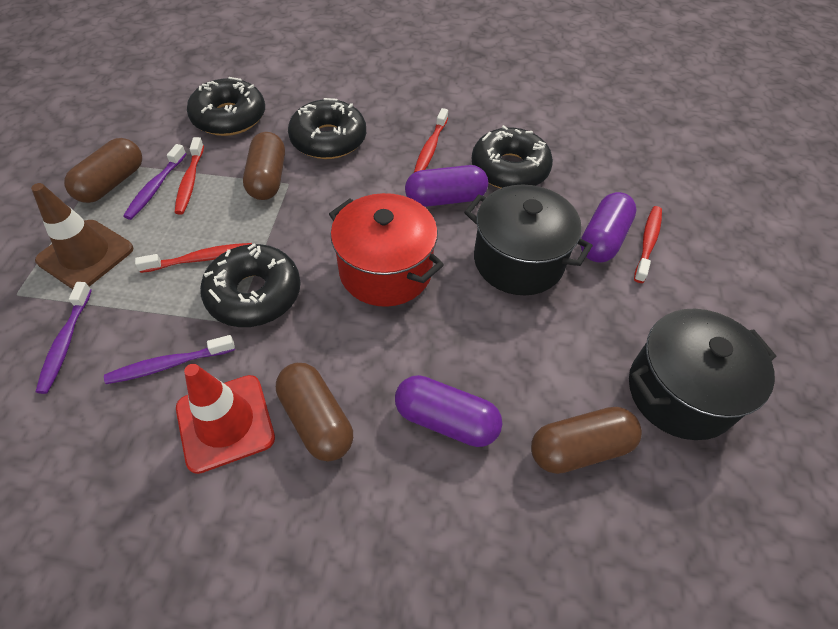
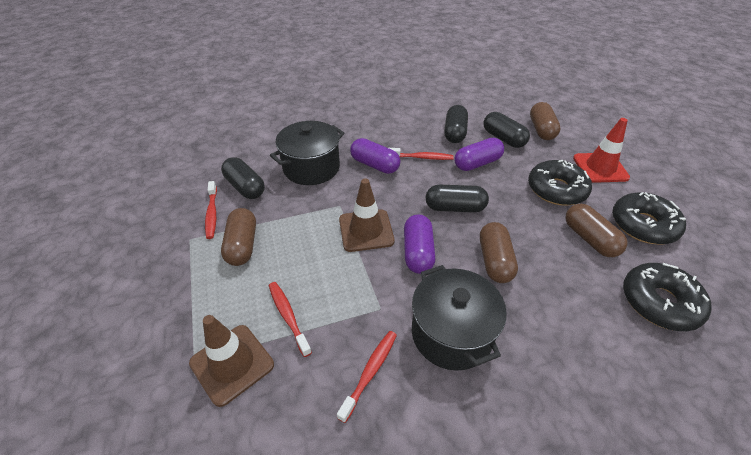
black capsule: none = 0 -> [221,157,265,199] [426,185,489,212] [444,105,468,143] [484,112,530,148] = 4
black donut: [187,77,265,136] [200,244,301,327] [288,98,366,159] [472,125,553,189] = 4 -> [528,160,592,206] [612,192,686,244] [623,263,712,331] = 3
brown traffic cone: [31,183,133,289] = 1 -> [189,315,274,407] [339,178,395,252] = 2
purple toothbrush: [36,282,92,394] [104,335,235,384] [123,144,186,220] = 3 -> none = 0
red pot: [329,193,444,307] = 1 -> none = 0

